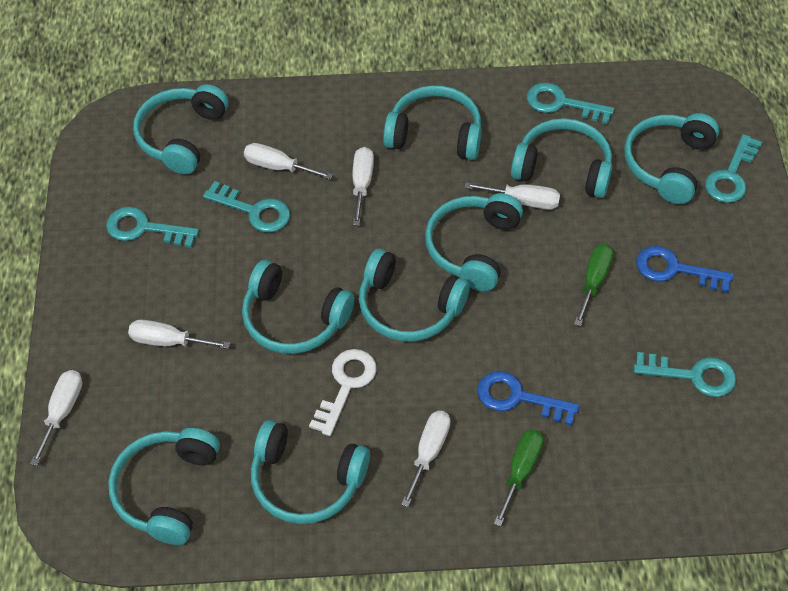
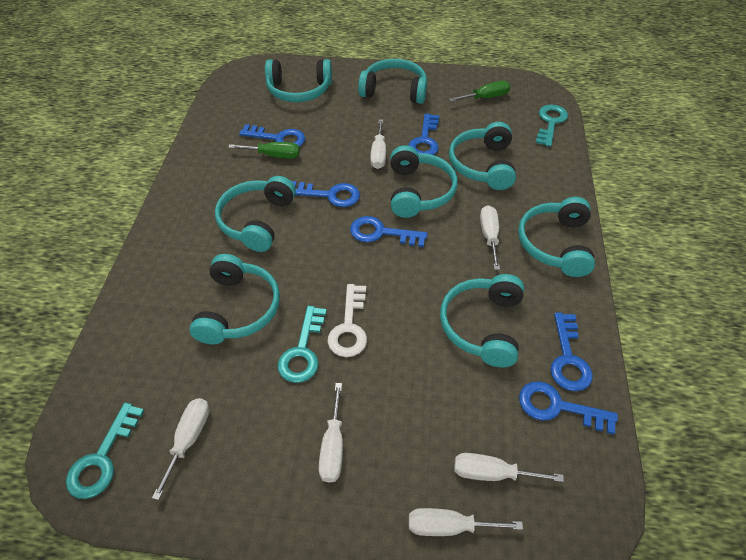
blue key: [477,371,579,426] [636,246,733,293] = 2 -> [239,124,305,147] [291,181,360,207] [350,216,428,247] [408,113,440,155] [519,381,618,435] [550,312,593,391] = 6
turquoise headphones: [108,428,220,545] [133,84,229,175] [242,260,355,354] [251,420,370,524] [359,249,470,341] [383,85,482,160] [425,193,523,291] [511,118,612,198] [624,113,719,204] = 9 -> [189,254,280,344] [215,176,296,252] [265,59,332,102] [358,59,427,104] [390,145,458,218] [440,274,524,368] [449,122,516,190] [518,197,595,277] = 8
turquoise key: [106,207,199,248] [203,181,290,232] [527,83,614,124] [634,352,736,397] [705,134,762,203] = 5 -> [66,402,144,499] [277,306,327,383] [536,105,568,147] = 3

